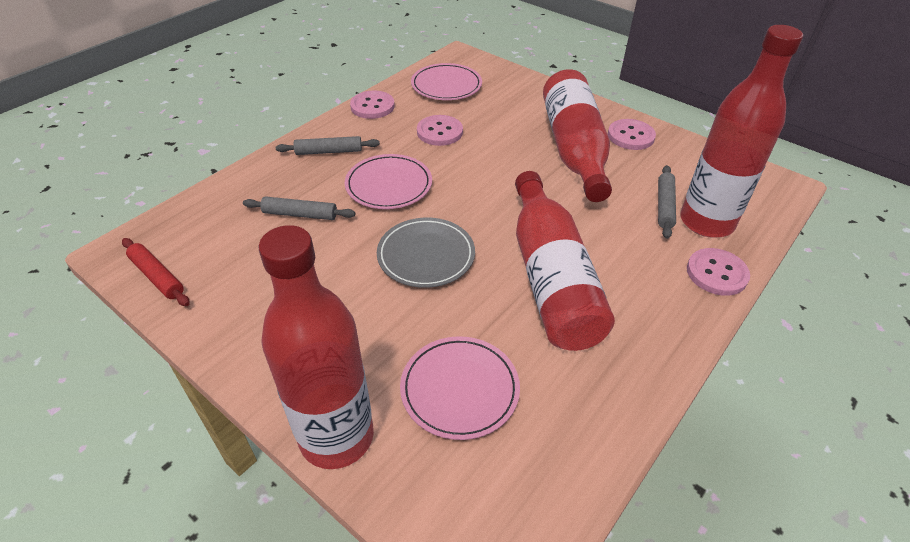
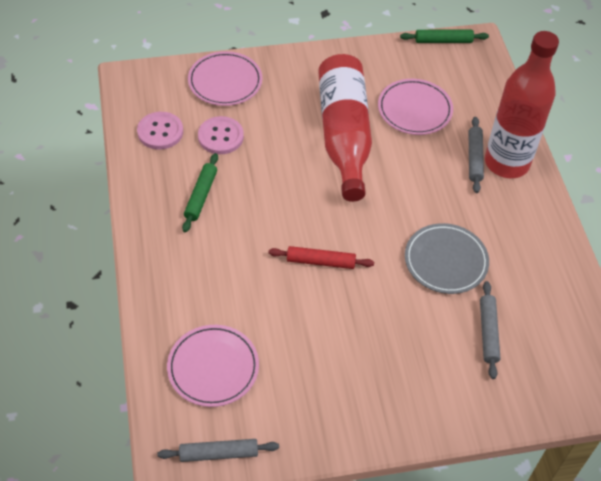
green rolling pin: none = 0 -> [182,153,218,232] [400,30,489,43] = 2
pink button: [350,91,395,119] [417,115,463,146] [608,119,656,150] [687,248,750,296] = 4 -> [137,112,183,150] [198,116,244,154] = 2
red bottle: [258,225,374,469] [515,171,615,351] [543,69,612,202] [680,25,803,238] = 4 -> [318,54,372,202] [485,31,559,178] = 2

